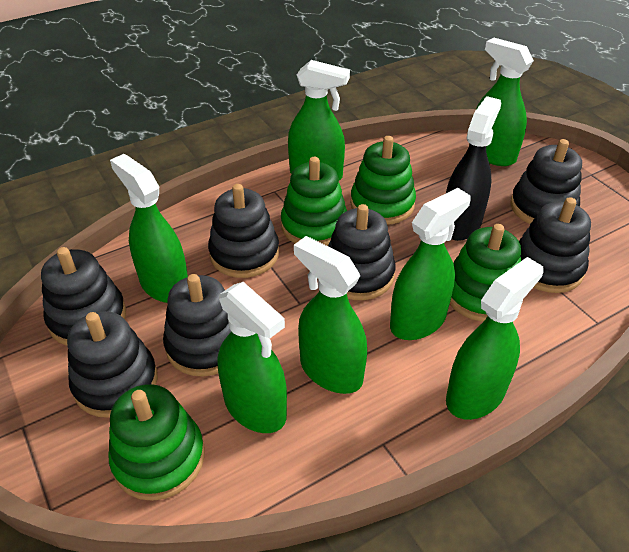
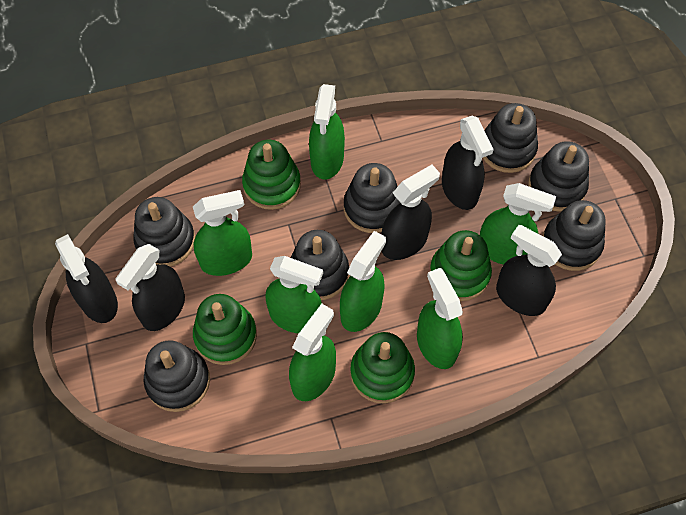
black spray bottle: [446,96,501,241] = 1 -> [55,234,118,323] [116,244,185,331] [381,165,440,260] [442,116,494,210] [496,225,562,316] = 5

